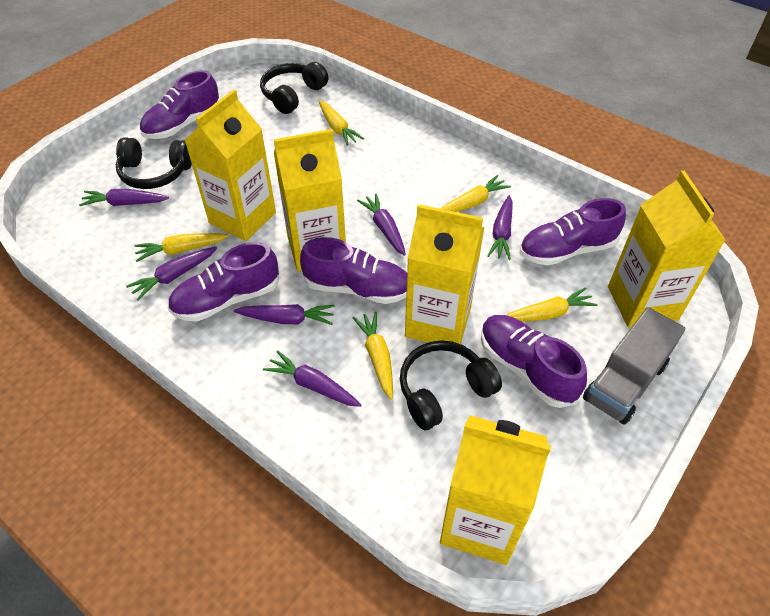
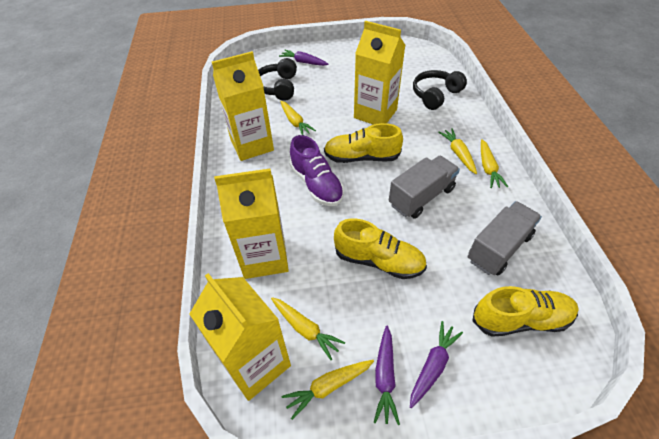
black headphones: [116,137,192,189] [260,62,328,114] [400,341,502,430] = 3 -> [258,58,297,101] [413,70,467,110] = 2
grey truck: [583,307,685,425] = 1 -> [389,156,460,219] [468,201,542,276] = 2
purple carrot: [79,189,169,206] [126,247,217,301] [234,304,335,325] [263,350,361,407] [357,194,406,256] [487,195,513,260] = 6 -> [279,50,328,66] [373,326,400,425] [410,321,463,408] = 3
purple shoe: [140,70,219,139] [167,242,279,322] [300,237,407,304] [481,315,587,408] [520,198,626,266] = 5 -> [290,135,344,206] = 1
yellow carton: [185,89,276,241] [274,129,346,271] [405,204,485,344] [440,415,551,565] [608,171,726,327] = 5 -> [189,273,291,401] [212,51,274,161] [214,169,289,279] [354,21,406,125] = 4
yellow shoe: none = 0 -> [324,123,403,163] [334,218,427,279] [472,286,579,337] = 3

